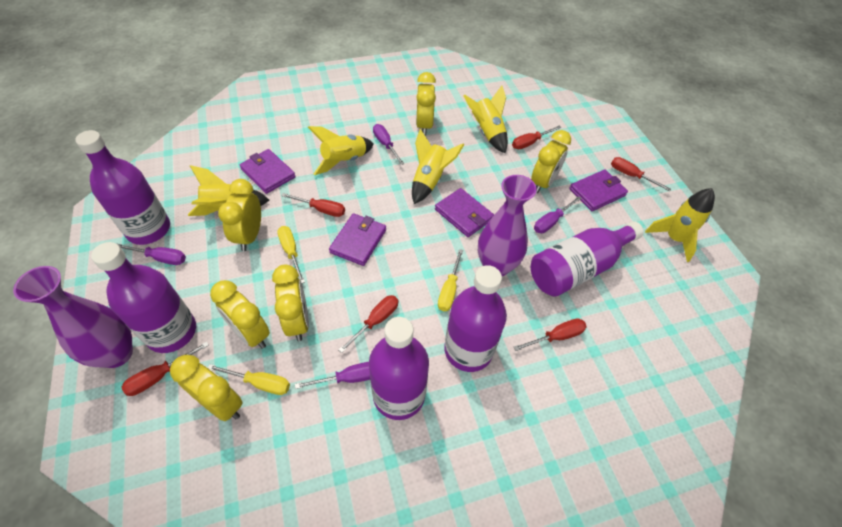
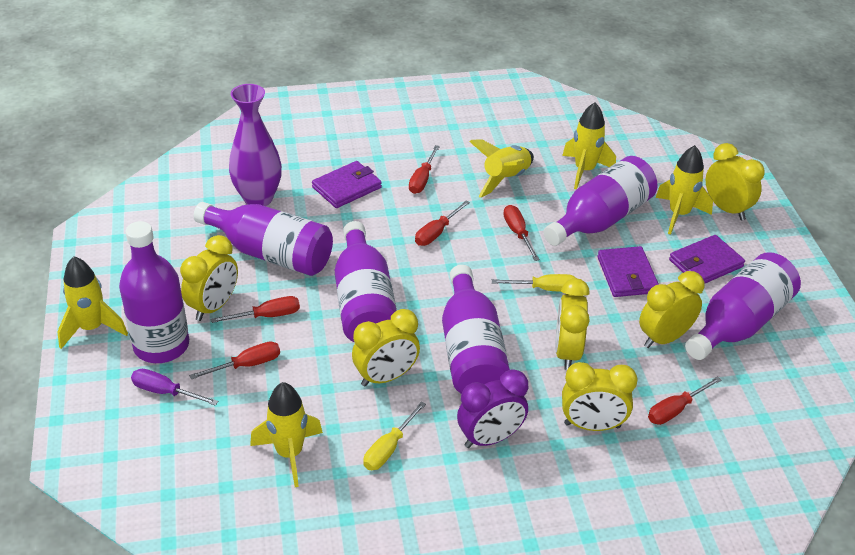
purple bottle: [75,130,170,245] [91,242,196,353] [369,317,429,420] [444,265,507,372] [531,221,644,297] = 5 -> [119,221,189,363] [194,202,333,276] [335,221,397,342] [442,265,510,394] [543,156,657,246] [685,252,801,360] = 6
purple clock: none = 0 -> [457,369,528,448] = 1
purple screwdriver: [116,243,186,265] [295,362,370,389] [373,124,404,165] [534,196,581,233] = 4 -> [131,369,218,406] = 1
purple vase: [13,266,133,368] [478,175,537,276] = 2 -> [229,84,282,206] = 1
purple wallet: [240,149,296,194] [329,213,386,266] [435,188,494,237] [569,170,628,211] = 4 -> [312,161,382,208] [597,246,659,297] [669,235,745,284] = 3
yellow screwdriver: [208,364,290,395] [277,226,305,283] [438,249,463,311] = 3 -> [363,401,426,470] [492,274,576,292] = 2

